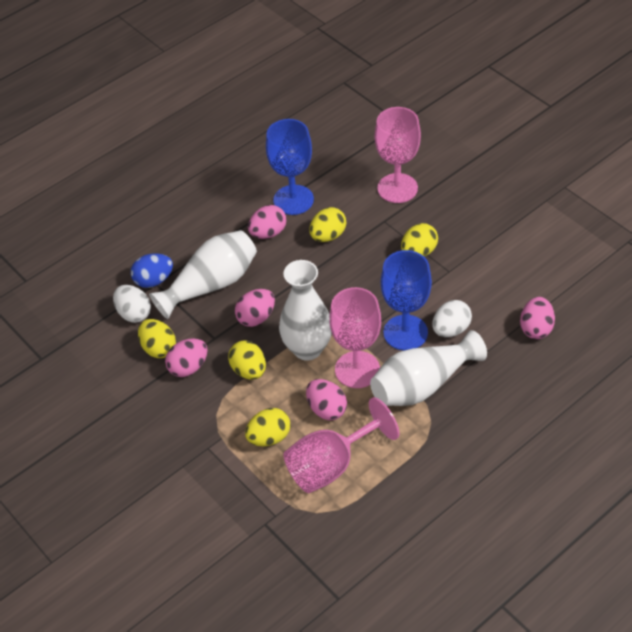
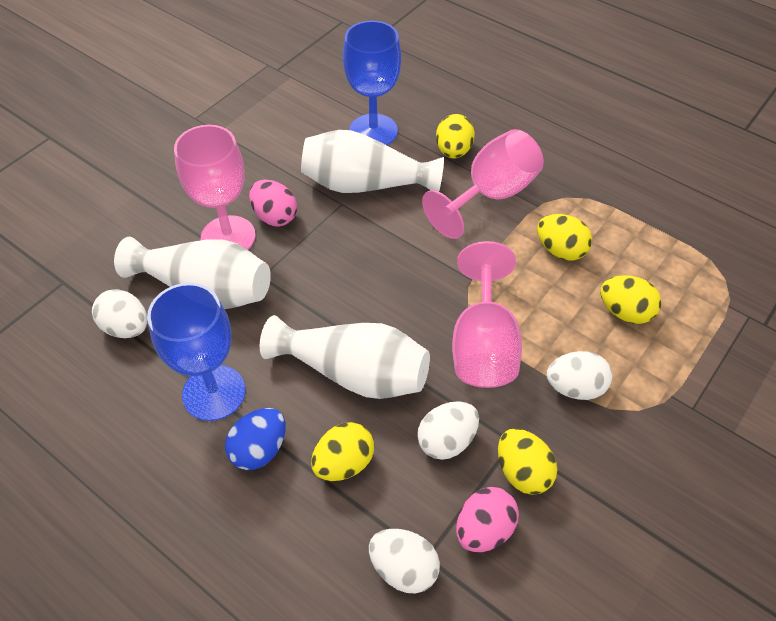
pink egg: [165,338,208,377] [235,289,275,327] [248,205,287,239] [306,379,347,420] [520,297,555,339] = 5 -> [249,180,297,227] [456,487,519,552] = 2
white egg: [113,285,151,323] [432,300,472,337] = 2 -> [92,289,148,338] [369,529,440,593] [417,401,479,460] [547,351,612,400] = 4

